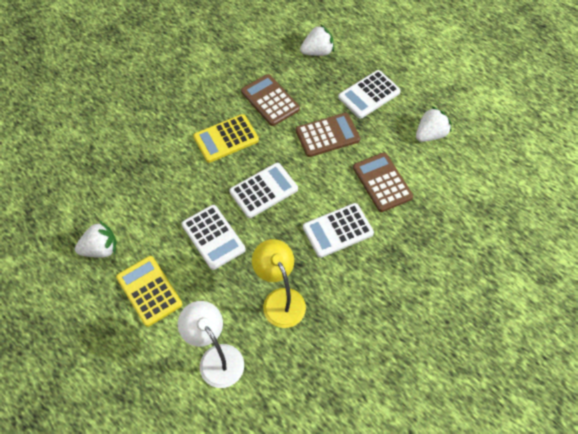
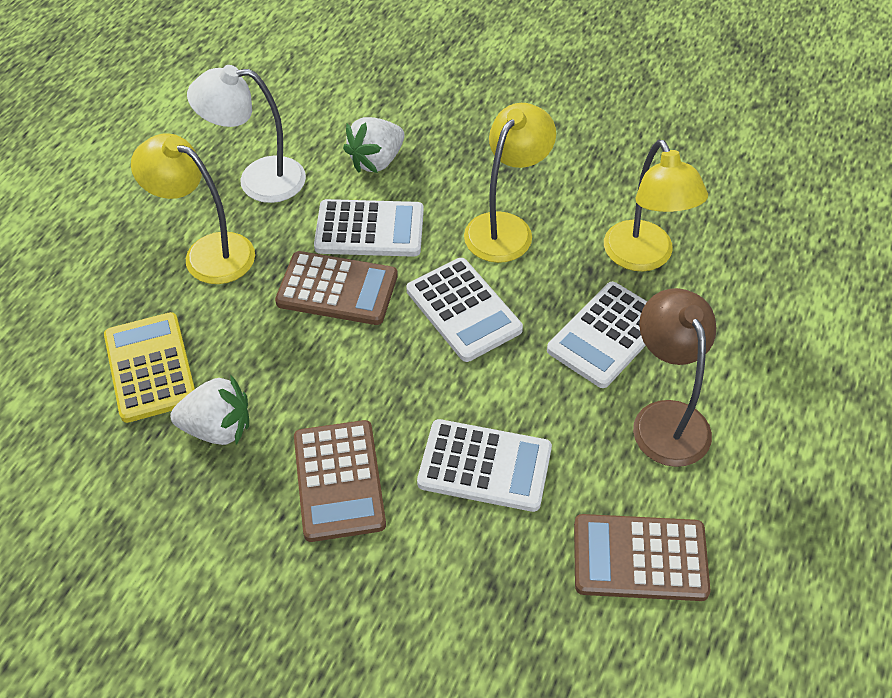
brown lamp: none = 0 -> [633,288,716,467] = 1
white strawberry: [75,221,117,258] [300,24,334,56] [416,106,452,142] = 3 -> [170,375,249,445] [343,117,405,173] = 2
yellow calculator: [116,256,182,327] [193,114,259,163] = 2 -> [104,312,195,423] = 1
yellow lamp: [252,239,306,328] = 1 -> [131,133,255,284] [464,103,556,263] [604,140,708,271] = 3

